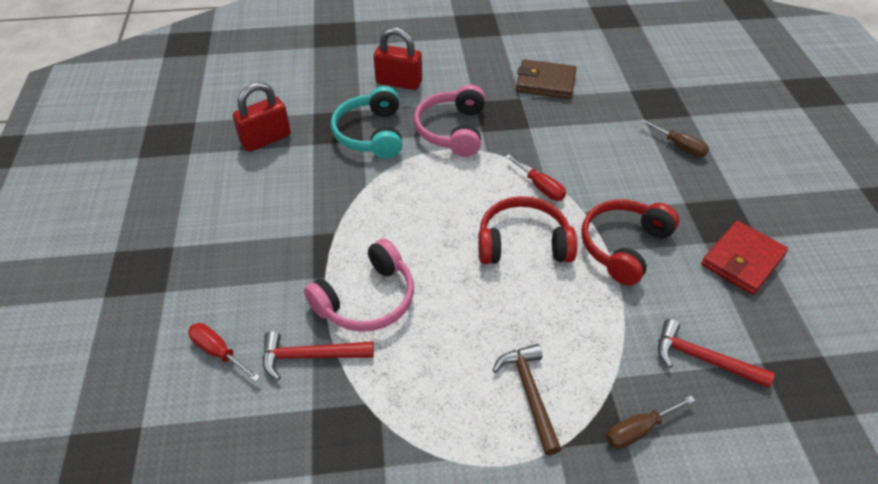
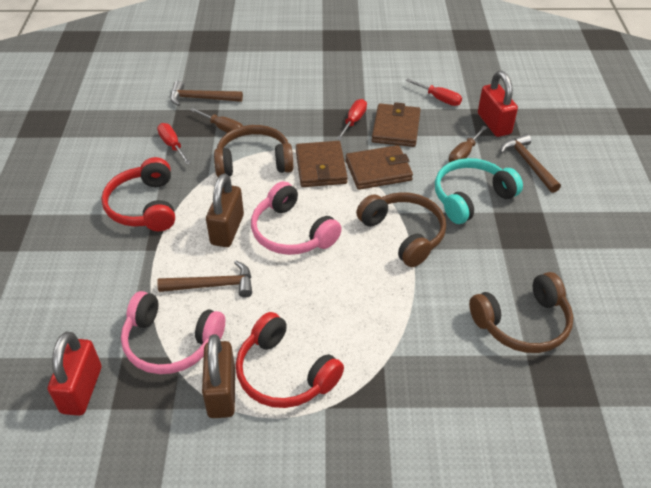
brown hammer: [492,344,562,456] = 1 -> [157,261,252,298] [170,81,243,106] [500,134,561,193] = 3
brown headphones: none = 0 -> [214,125,293,177] [356,192,446,267] [469,272,573,353] = 3
brown padlock: none = 0 -> [202,334,235,418] [206,174,244,247] = 2
brown wallet: [516,59,576,99] = 1 -> [296,141,348,187] [346,145,413,190] [372,102,421,147] = 3
red hammer: [263,331,374,380] [658,319,775,388] = 2 -> none = 0
red screwdriver: [188,323,260,382] [505,154,566,201] = 2 -> [157,123,191,164] [337,99,367,140] [406,79,462,106] = 3
red wallet: [701,221,788,295] = 1 -> none = 0

